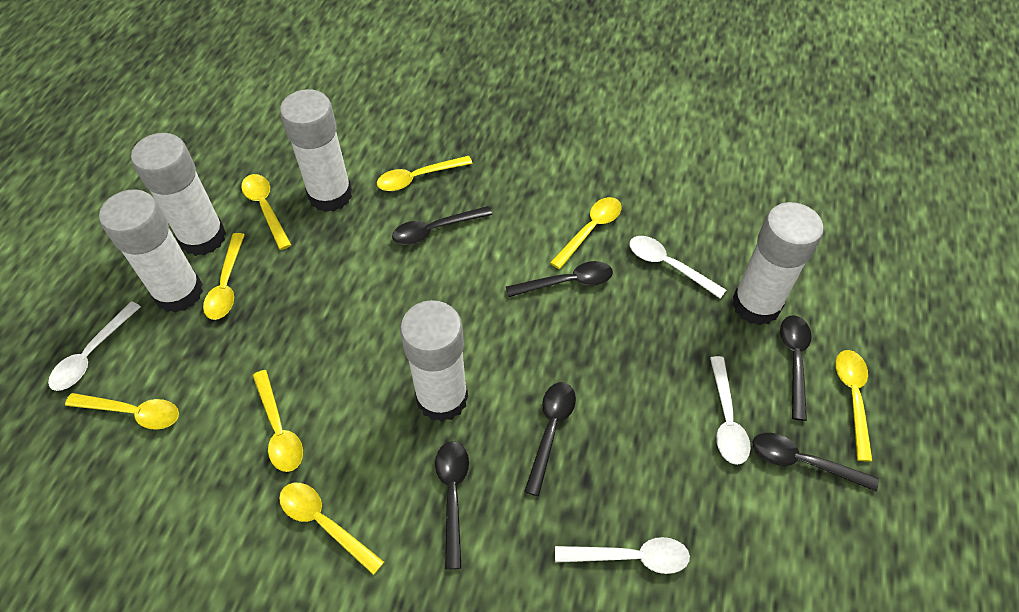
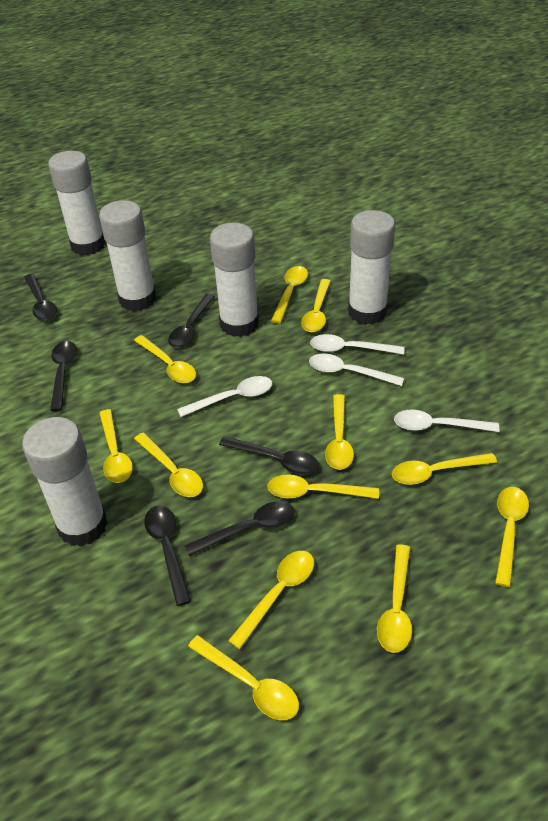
yellow spoon: [65,393,179,430] [203,233,245,320] [241,174,291,250] [252,370,303,472] [279,483,384,575] [377,156,472,191] [550,197,621,269] [835,350,873,462] = 8 -> [99,409,133,483] [134,335,196,383] [134,432,203,497] [188,635,299,720] [228,551,314,649] [267,474,379,499] [271,266,308,323] [301,279,331,332] [325,394,354,470] [377,544,412,653] [392,453,497,485] [495,487,529,587] = 12

